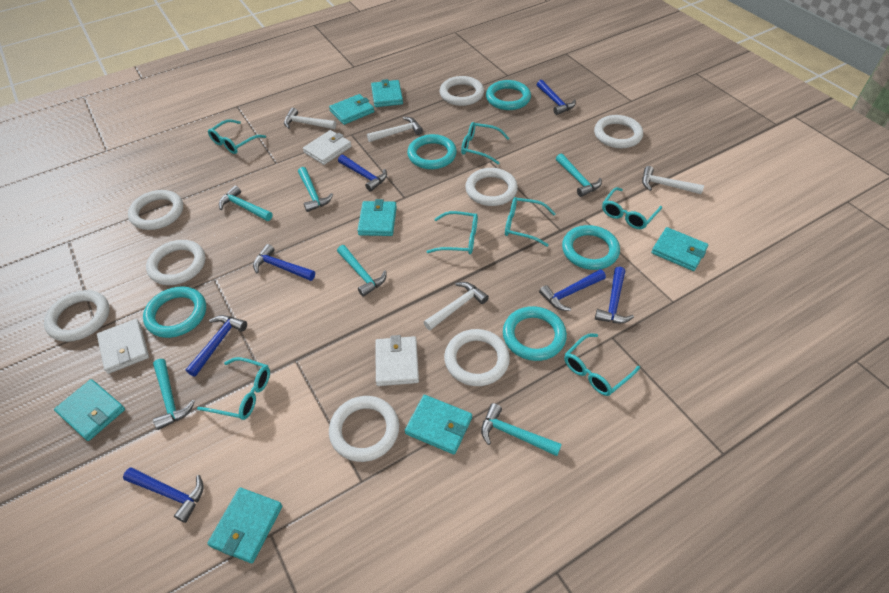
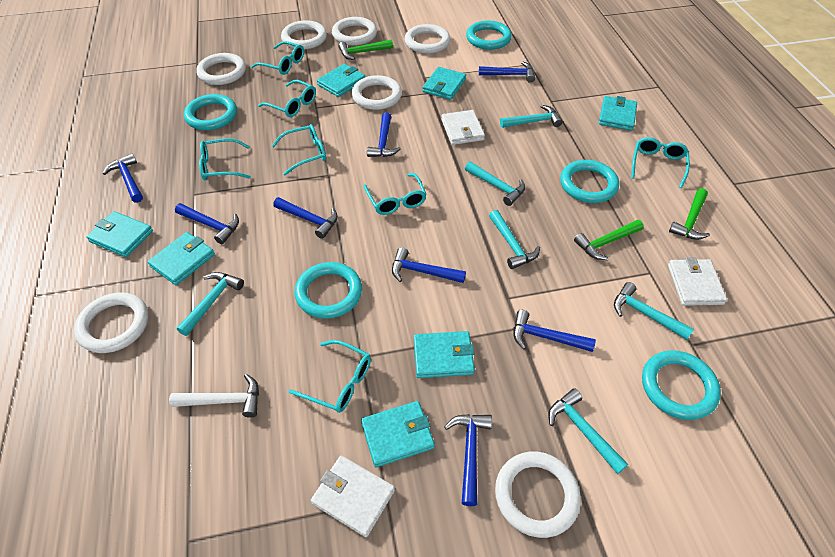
blue hammer: [123,467,204,523] [186,315,247,377] [253,244,315,281] [338,155,387,192] [536,80,576,115] [539,269,606,311] [595,267,634,323] = 7 -> [103,153,143,203] [175,203,239,244] [273,197,338,239] [367,113,401,157] [392,247,466,283] [445,414,492,506] [479,61,535,83] [513,310,596,352] = 8
green hammer: none = 0 -> [338,39,393,60] [574,220,644,260] [669,188,710,240] = 3
white hammer: [284,108,336,129] [367,117,423,142] [424,282,489,330] [642,166,704,194] = 4 -> [169,374,259,418] = 1
white ring: [44,290,110,342] [128,190,183,230] [146,240,205,285] [329,396,399,462] [439,76,484,106] [444,329,510,386] [465,168,518,206] [594,115,643,148] = 8 -> [74,292,149,353] [196,53,246,85] [281,20,327,50] [332,17,377,46] [352,75,402,110] [405,24,450,54] [495,452,581,538] = 7

